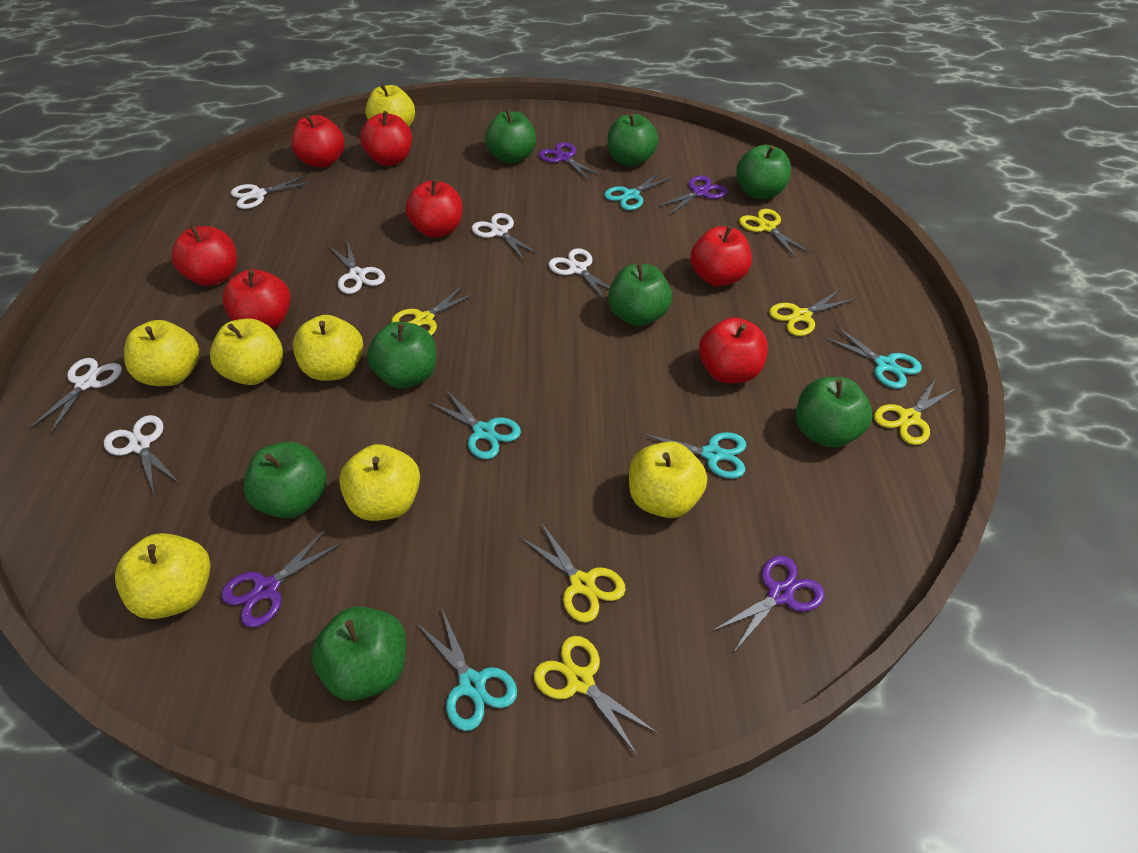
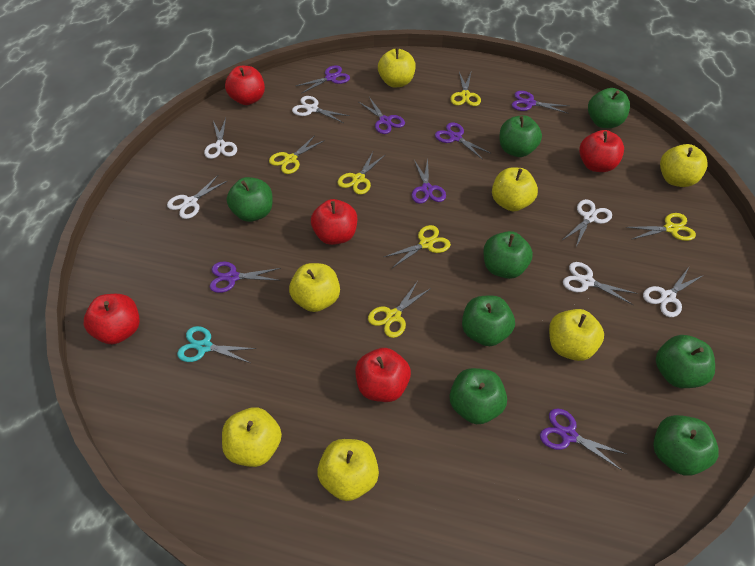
purple scissors: [221,528,342,628] [539,142,602,181] [656,176,728,215] [712,556,825,653] = 4 -> [210,262,281,293] [296,65,350,94] [359,97,405,134] [411,159,446,204] [435,122,492,160] [512,91,569,113] [540,408,626,470] = 7
red apple: [171,225,237,286] [222,269,291,330] [291,115,345,168] [360,111,412,166] [406,179,462,238] [690,226,752,286] [699,317,768,383] = 7 -> [84,294,140,344] [225,66,265,105] [311,199,357,245] [355,348,411,402] [579,130,624,172] = 5
turquoise scissors: [417,609,517,731] [428,389,521,459] [604,171,673,210] [642,432,746,479] [824,326,922,389] = 5 -> [177,326,257,363] = 1

